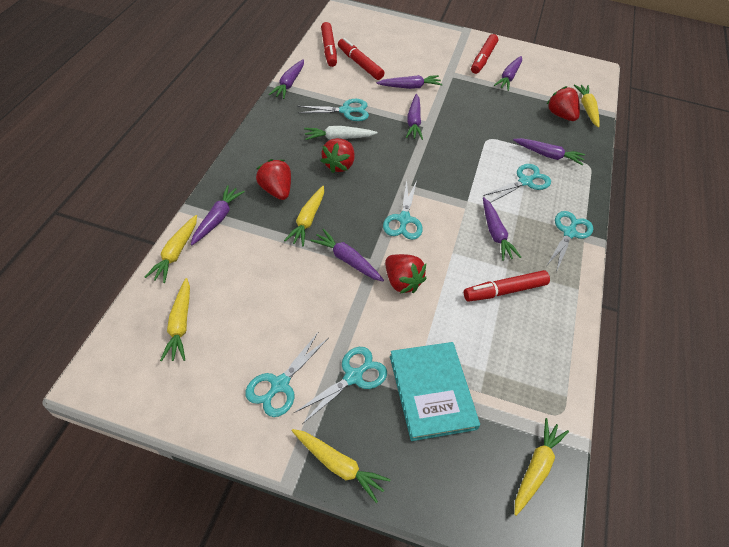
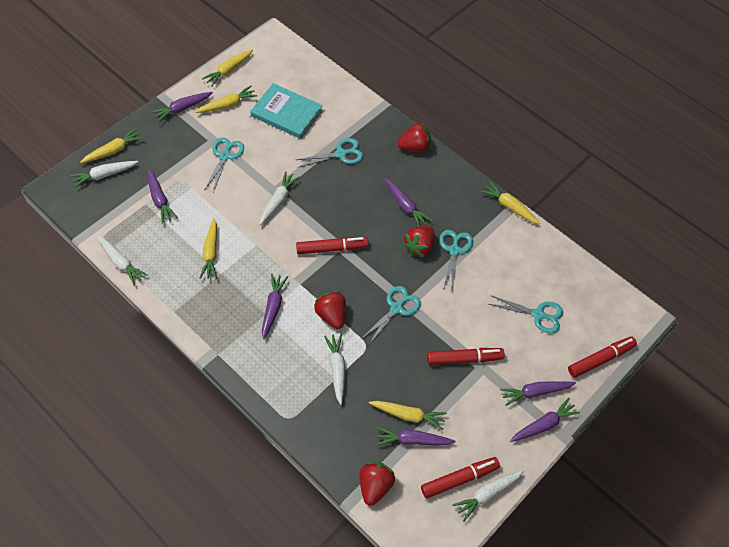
purple carrot: [191,185,245,245] [269,59,304,99] [310,229,384,281] [376,75,443,89] [406,94,423,140] [483,197,521,261] [494,56,522,91] [513,138,585,166] = 8 -> [147,169,178,224] [151,92,213,122] [262,274,288,339] [376,427,456,446] [385,178,432,226] [500,381,576,406] [510,398,580,442] = 7
turquoise scissors: [245,333,328,417] [294,347,387,424] [297,99,369,121] [383,180,423,240] [483,164,551,203] [547,211,593,272] = 6 -> [205,137,244,192] [296,138,363,167] [360,286,421,344] [440,230,473,290] [489,296,563,333] = 5
white carrot: [304,126,377,140] = 1 -> [70,161,138,188] [97,236,148,285] [260,171,300,225] [324,334,345,405] [452,470,524,521] = 5

